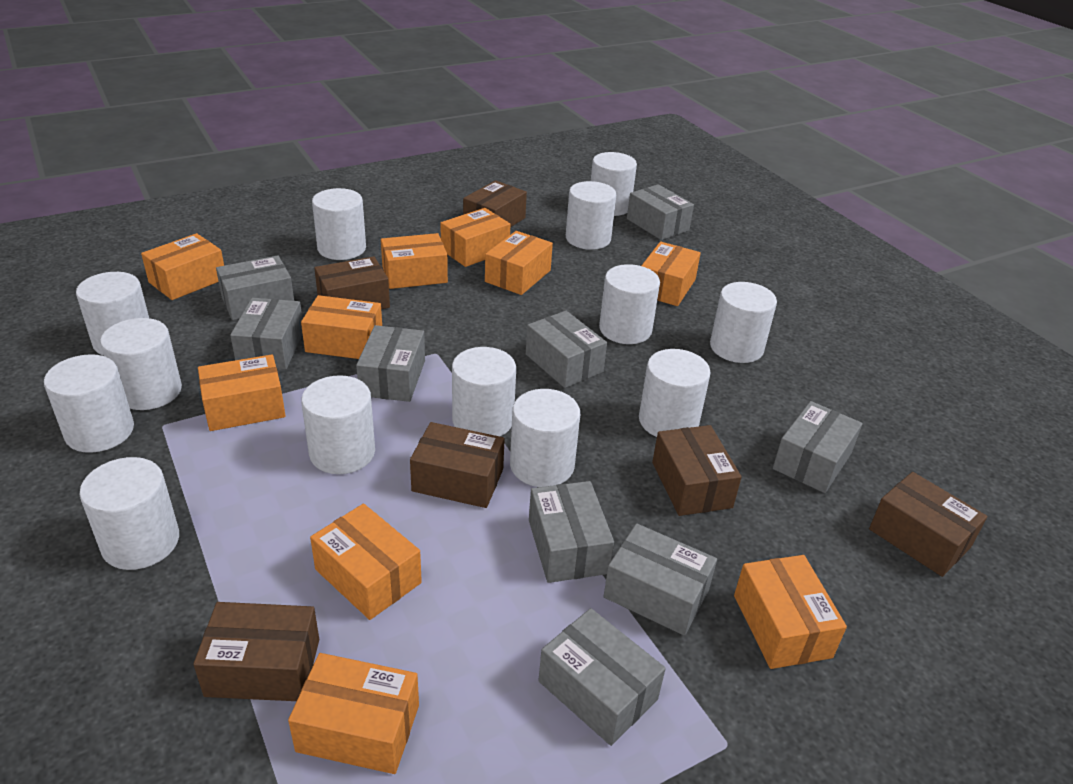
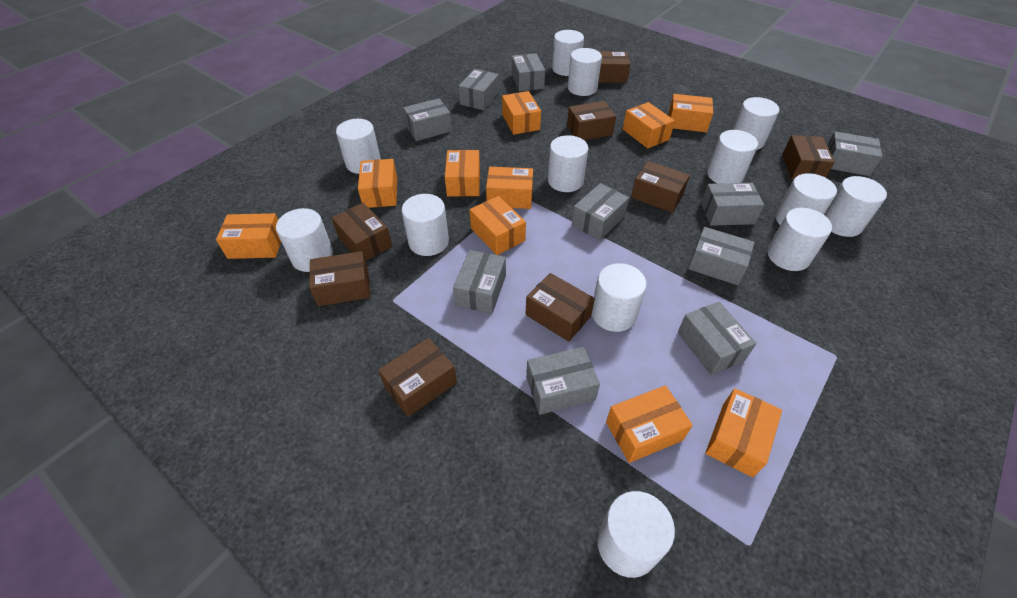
brown box: [193,602,319,701] [314,256,390,309] [410,422,505,508] [463,180,527,227] [652,425,742,516] [869,472,987,577] = 6 -> [309,251,370,306] [332,203,392,261] [378,338,457,417] [526,273,595,342] [567,101,616,140] [598,51,631,83] [631,161,690,213] [782,135,835,180] = 8
grey box: [216,255,294,320] [230,298,303,369] [356,325,425,402] [526,311,607,388] [529,481,614,583] [538,608,666,746] [603,523,717,636] [627,184,694,240] [773,401,862,493] = 9 -> [403,98,452,141] [453,250,506,314] [458,69,499,110] [512,53,545,92] [526,347,600,415] [572,183,629,241] [678,302,756,375] [688,227,755,285] [701,183,764,226] [827,132,883,176] = 10

